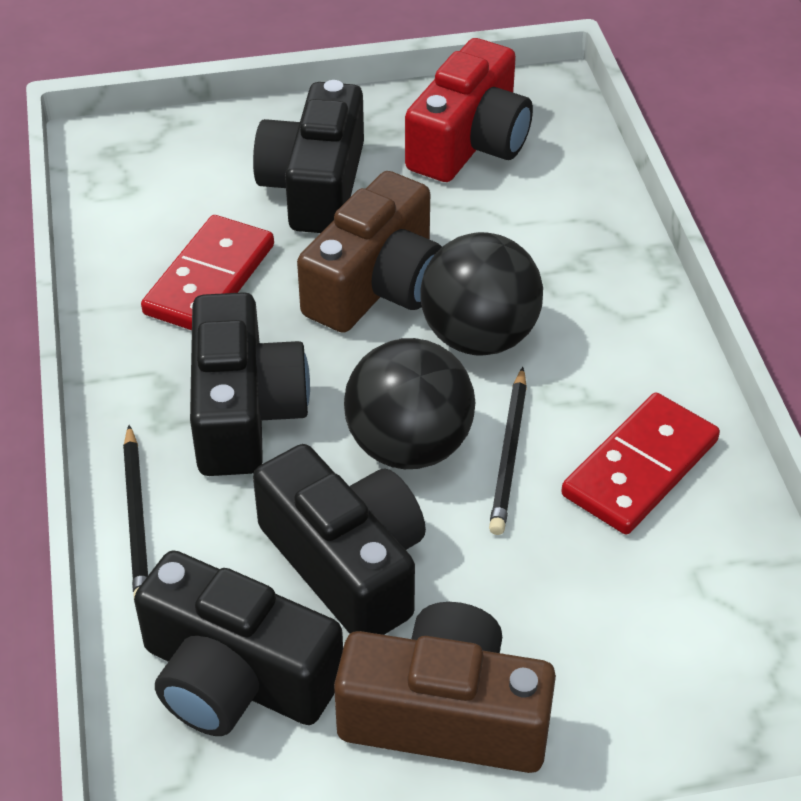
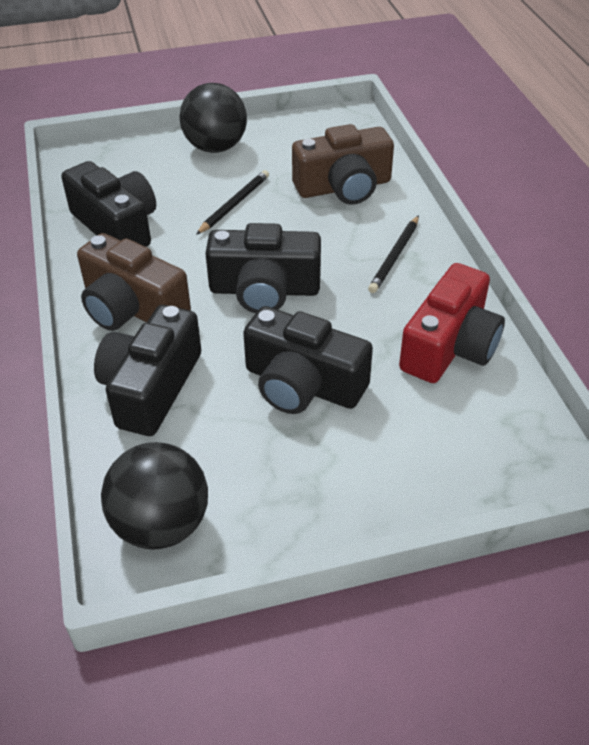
red domino: [141,215,274,330] [561,393,720,535] = 2 -> none = 0

